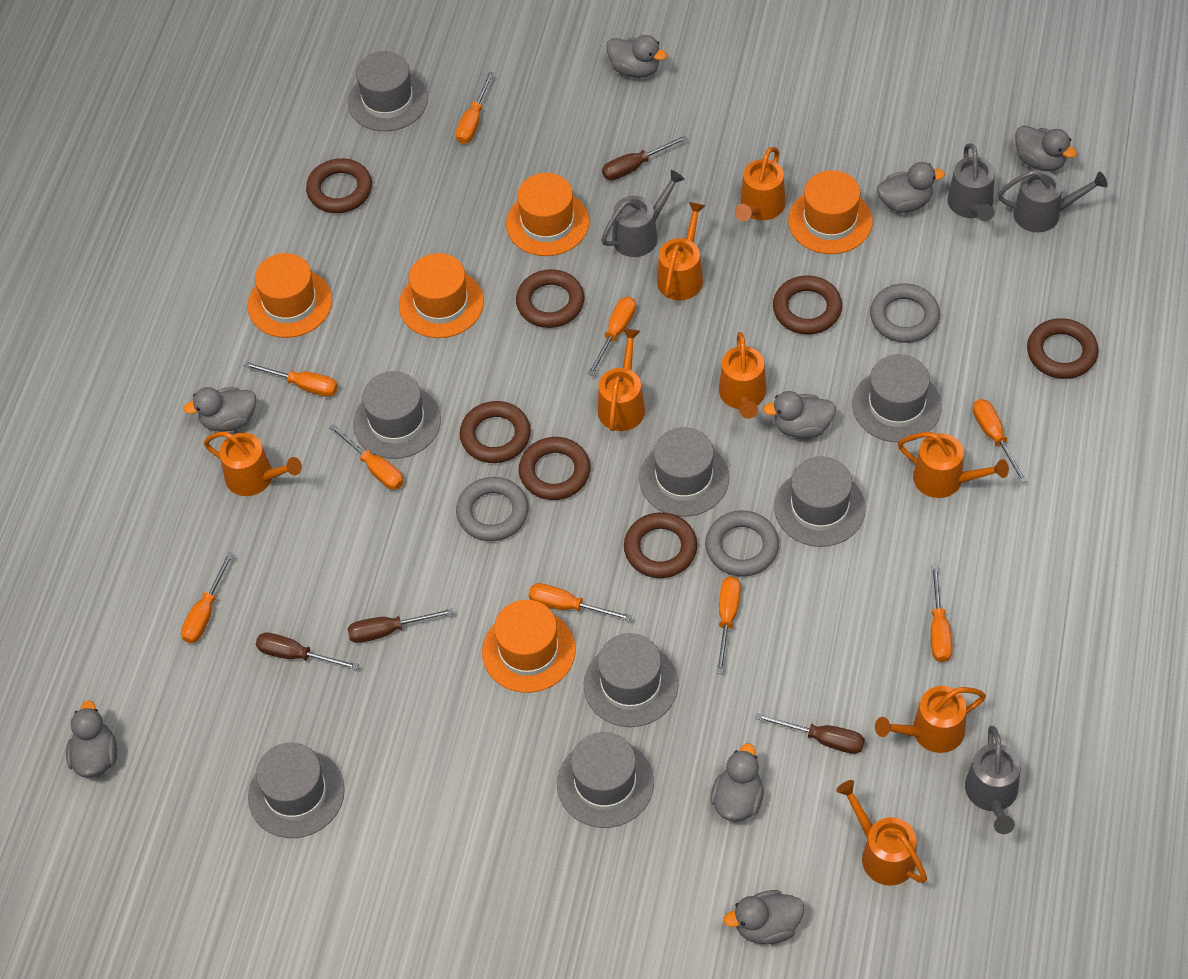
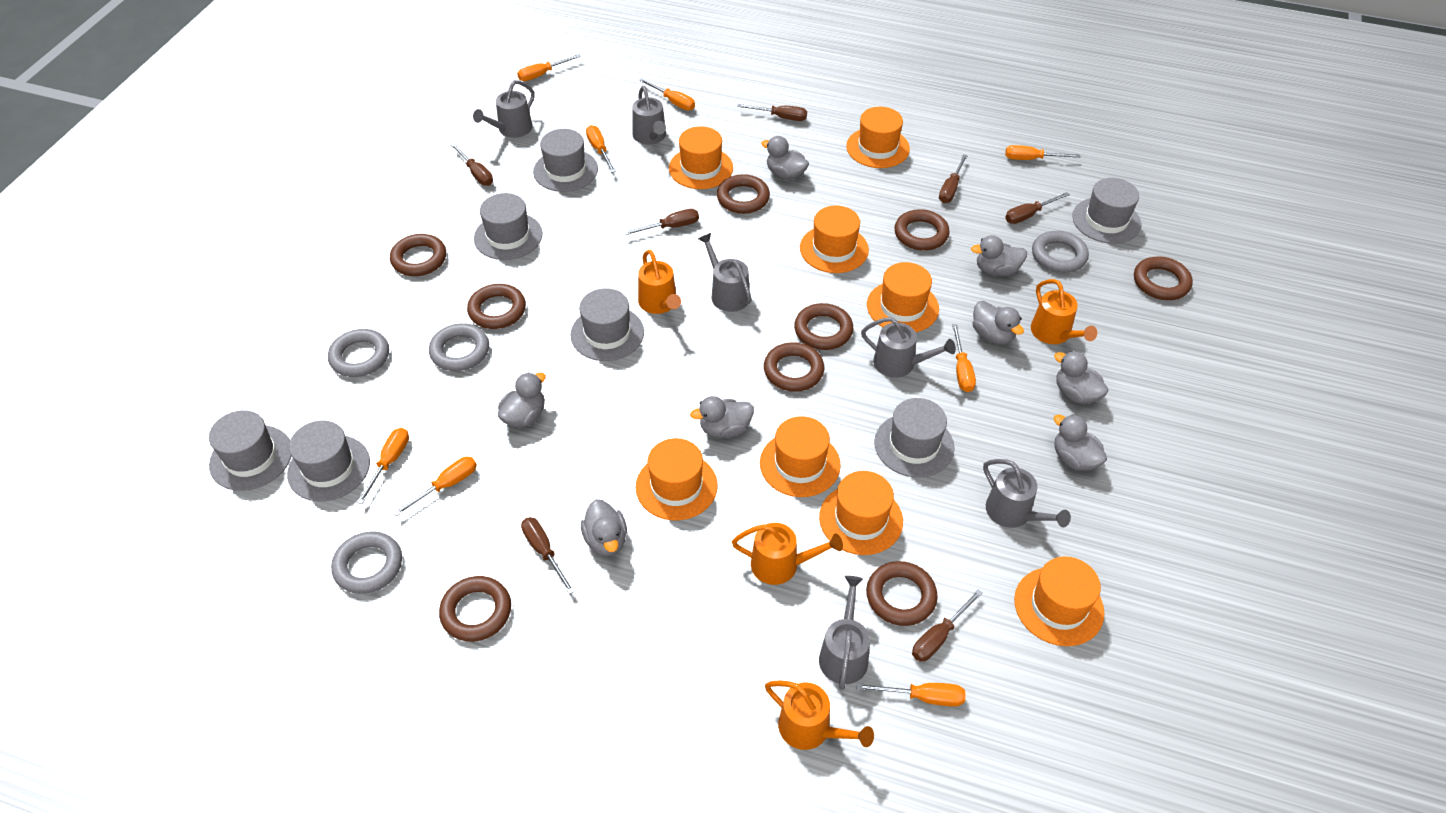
brown ring: [306,158,372,213] [460,401,531,463] [516,269,584,328] [519,437,591,500] [624,512,698,578] [773,275,842,335] [1027,318,1098,379] = 7 -> [390,234,446,276] [439,576,511,642] [467,284,526,329] [717,174,770,214] [764,342,824,392] [794,303,853,350] [866,561,938,626] [894,209,950,251] [1134,257,1193,300] = 9
brown screwdriver: [256,632,359,670] [348,608,454,643] [602,135,688,180] [755,713,865,754] = 4 -> [451,143,493,186] [521,517,575,594] [624,209,699,235] [737,104,807,121] [912,590,983,662] [939,154,968,203] [1005,192,1070,224] = 7
grey hat: [248,743,345,838] [348,51,428,131] [353,371,441,459] [557,732,654,828] [584,633,678,727] [639,427,729,517] [774,456,866,547] [852,354,942,442] = 8 -> [209,410,291,491] [287,420,370,501] [474,193,542,260] [533,129,598,192] [570,288,644,361] [874,398,955,477] [1072,178,1141,244] = 7
grey ring: [456,477,529,541] [705,510,779,576] [870,283,940,343] = 3 -> [328,329,389,377] [331,531,402,594] [429,323,489,371] [1032,231,1089,273] = 4
grey watering can: [601,170,685,257] [947,143,995,221] [965,726,1021,834] [998,170,1107,233] = 4 -> [473,80,535,138] [632,86,666,144] [698,233,752,312] [819,576,870,690] [861,317,956,378] [983,459,1071,528] = 6
orange hat: [248,253,332,338] [399,253,484,338] [482,600,576,693] [506,173,589,256] [788,170,873,254] = 5 -> [636,438,717,520] [669,126,733,189] [760,416,841,497] [800,206,869,273] [819,471,903,555] [846,107,910,168] [867,262,939,332] [1014,556,1104,646] = 8
orange screwdriver: [181,552,234,643] [244,362,338,397] [329,424,404,490] [456,72,494,144] [529,583,632,621] [587,297,636,376] [716,576,741,674] [931,565,952,662] [973,399,1027,483] = 9 -> [357,428,409,504] [393,457,477,516] [517,54,581,81] [586,125,616,173] [639,78,695,110] [857,683,966,707] [952,324,976,392] [1005,145,1080,160] = 8
orange watering can: [204,431,302,496] [598,329,645,431] [657,202,705,300] [719,332,766,419] [735,147,785,221] [836,780,927,886] [875,686,986,753] [898,432,1009,498] = 8 -> [638,250,681,314] [732,523,843,585] [765,681,874,750] [1031,279,1097,344] = 4

